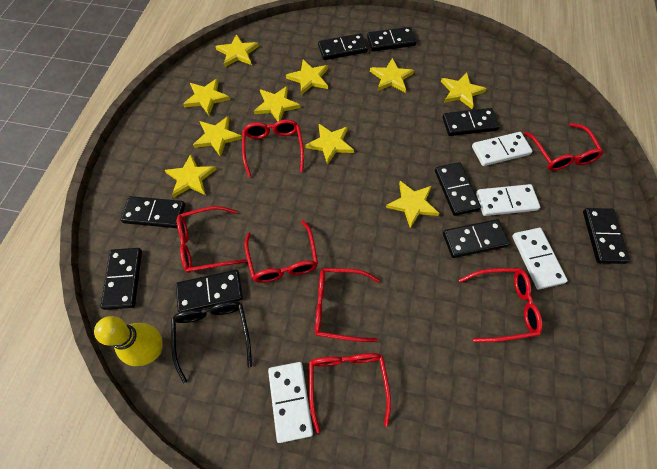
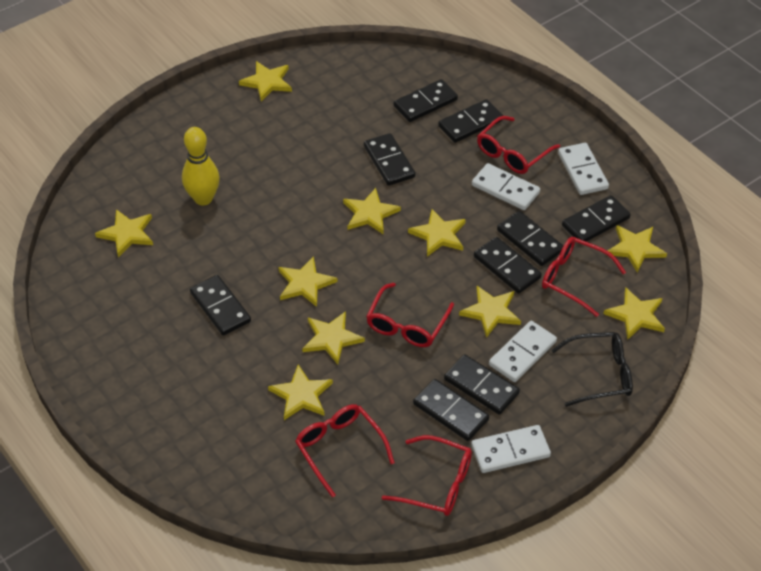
red glasses: [177,206,246,273] [242,119,304,178] [244,220,318,283] [309,353,391,433] [315,268,380,342] [459,268,543,342] [524,123,604,171] = 7 -> [295,404,395,498] [366,283,454,347] [381,435,472,516] [477,116,560,174] [542,237,626,317] = 5

